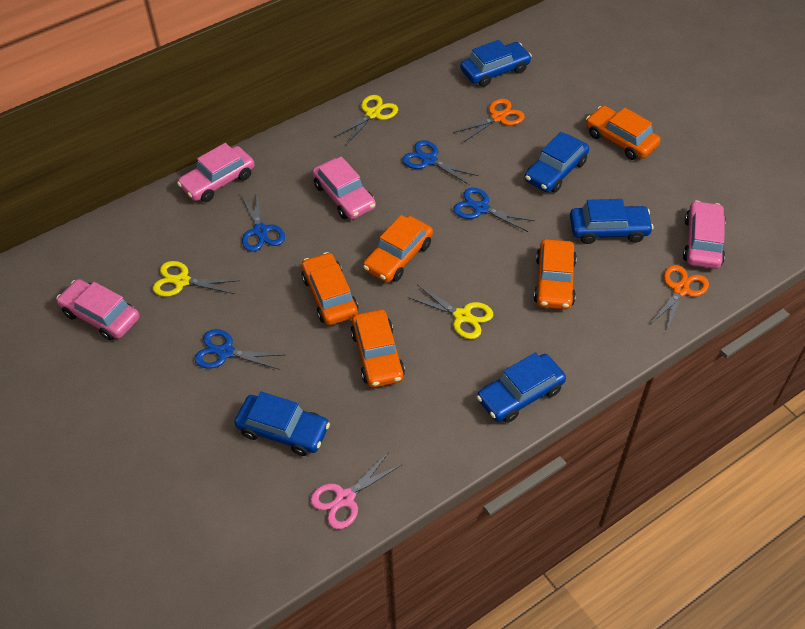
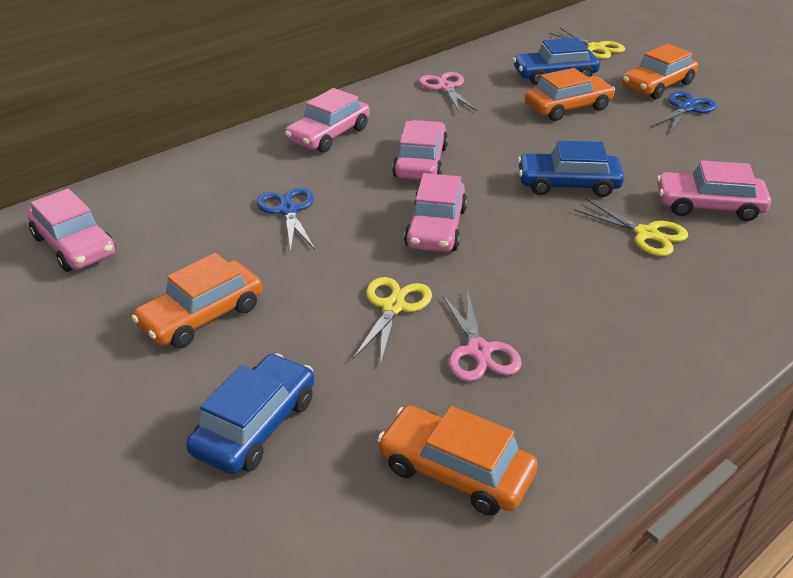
blue car: [234,392,330,456] [460,40,532,87] [477,352,566,423] [524,132,589,193] [570,199,653,244] = 5 -> [186,354,314,474] [513,38,600,85] [518,141,624,197] = 3
blue scissors: [195,329,284,370] [241,189,285,252] [402,140,478,185] [453,187,534,232] = 4 -> [256,188,315,251] [652,91,717,133] = 2
orange car: [302,252,358,325] [351,310,405,388] [363,215,433,282] [534,239,577,309] [586,106,661,160] = 5 -> [132,253,262,348] [378,405,538,516] [525,68,615,121] [622,44,698,99] = 4
orange scissors: [453,99,525,142] [649,265,709,333] = 2 -> none = 0
pink car: [57,279,140,341] [177,143,255,202] [312,157,376,219] [683,201,726,269] = 4 -> [27,189,116,272] [285,88,370,153] [392,120,448,180] [404,173,467,252] [657,160,771,221] = 5
pink scissors: [310,452,403,529] = 1 -> [419,72,478,113] [442,290,521,381] = 2

